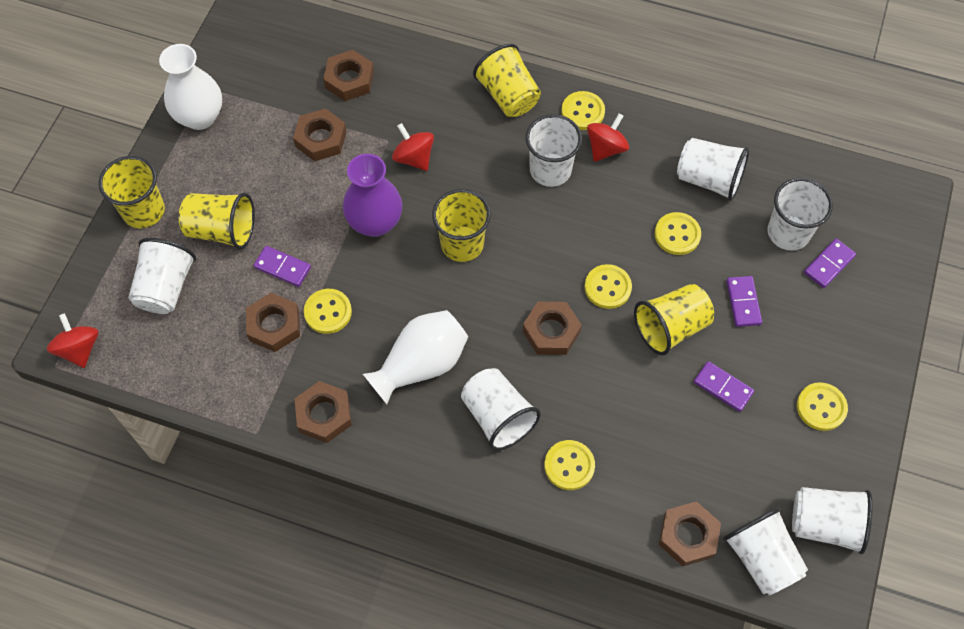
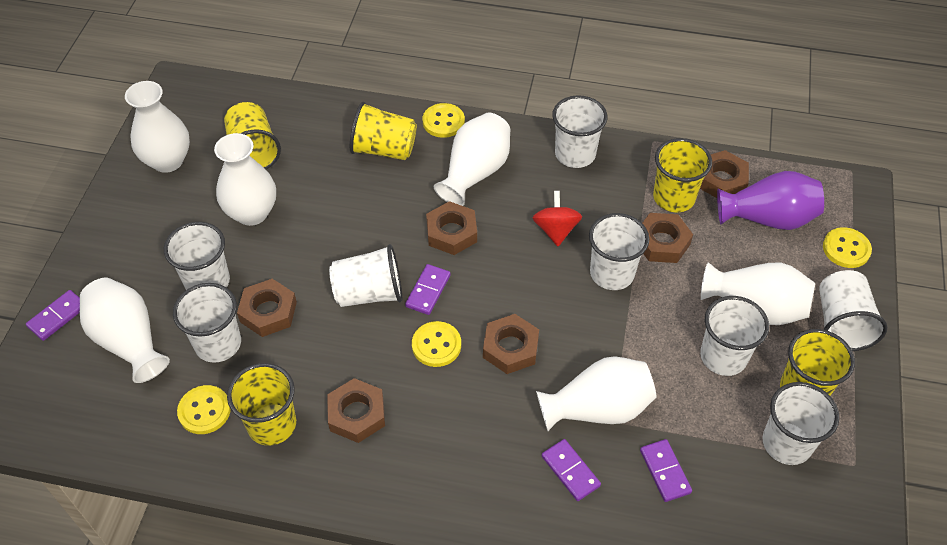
red spinning top: [47,313,98,368] [392,123,434,171] [587,113,629,162] = 3 -> [533,191,582,246] = 1
white cup: [128,238,196,314] [461,368,541,451] [525,114,582,187] [677,138,749,201] [723,507,808,596] [768,178,833,251] [792,487,873,555] = 7 -> [164,222,230,290] [173,283,241,363] [329,244,402,307] [552,95,607,168] [589,213,649,290] [700,296,769,376] [763,382,839,465] [819,270,887,351] = 8
white vase: [159,44,222,130] [363,310,468,404] = 2 -> [80,278,170,383] [125,81,190,173] [214,133,276,226] [434,112,510,206] [536,356,656,431] [701,262,815,325] = 6
yellow button: [304,289,352,334] [544,440,595,490] [561,91,605,130] [585,264,632,309] [655,212,701,255] [797,382,848,431] = 6 -> [177,385,231,434] [412,321,461,367] [423,103,465,138] [823,227,872,268] = 4

